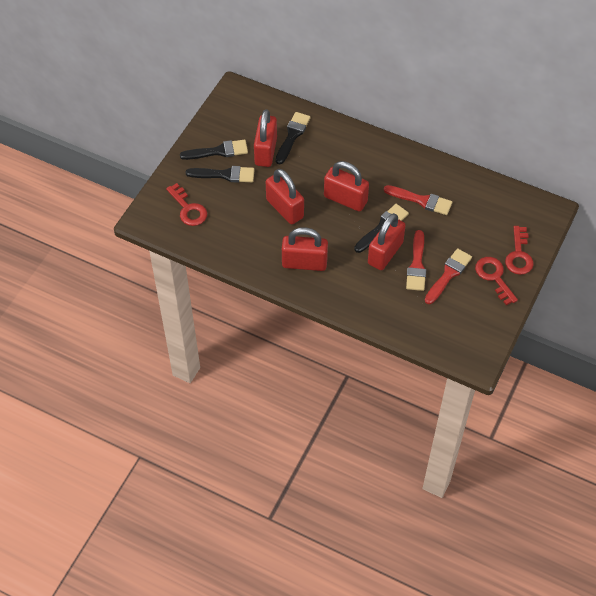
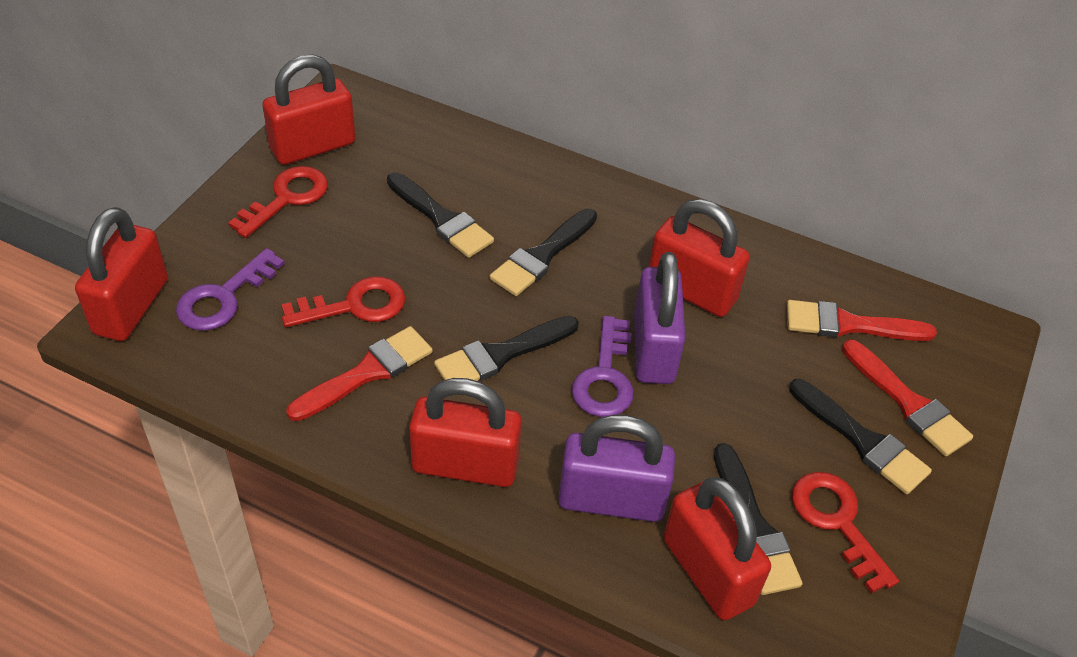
black brush: [180,140,248,160] [186,166,255,183] [275,112,311,164] [354,204,409,253] = 4 -> [387,172,494,258] [434,316,579,381] [490,209,597,296] [713,443,803,595] [789,379,932,494] = 5
purple key: none = 0 -> [176,248,285,331] [572,316,634,417] = 2
purple padlock: none = 0 -> [558,415,675,522] [634,252,686,384] = 2

